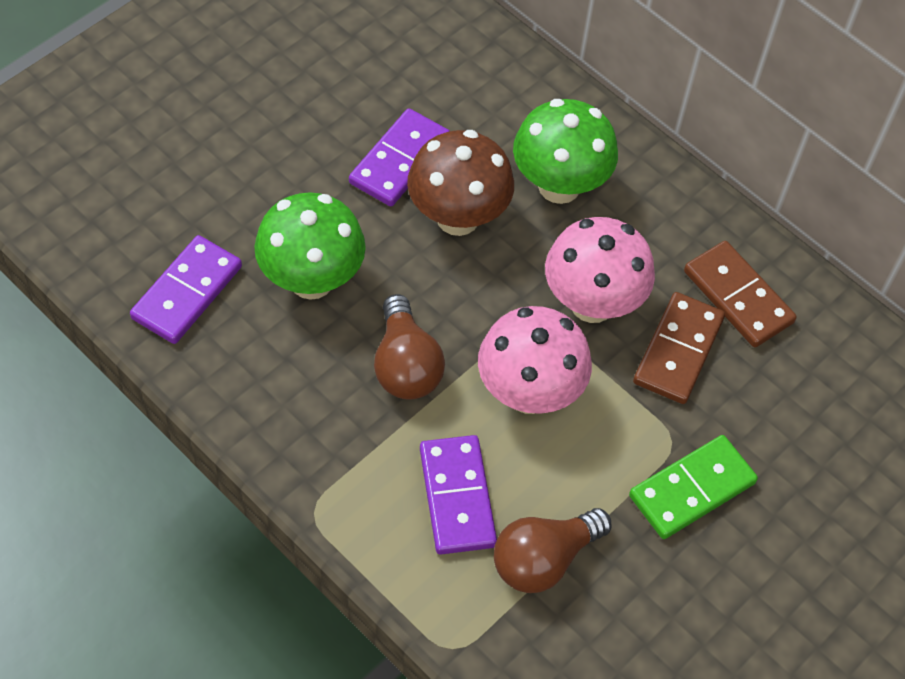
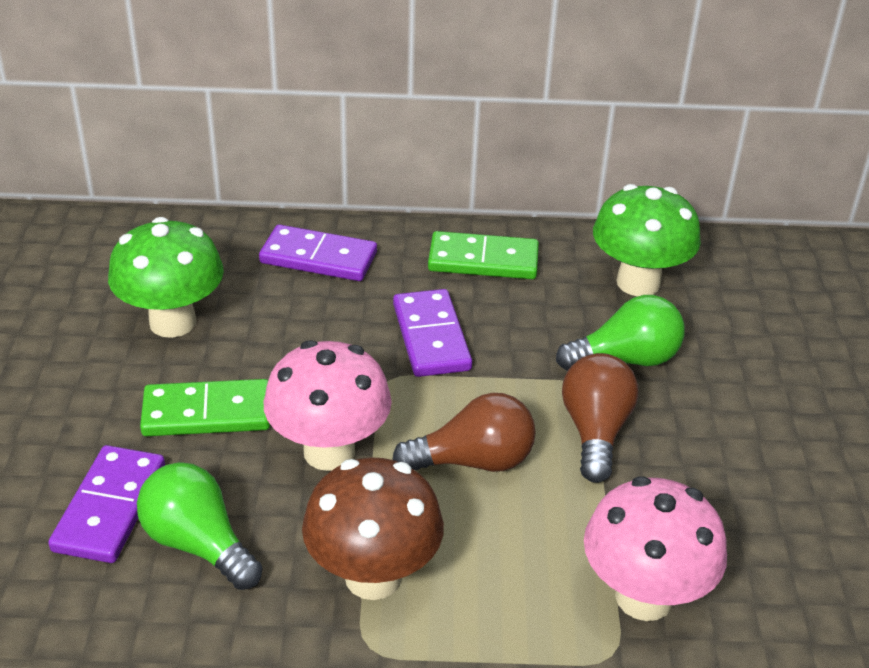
brown domino: [633,292,725,404] [684,241,797,347] = 2 -> none = 0
green domino: [629,435,758,539] = 1 -> [140,379,270,436] [428,231,539,279] = 2
green light bulb: none = 0 -> [137,462,262,590] [556,295,685,371] = 2

